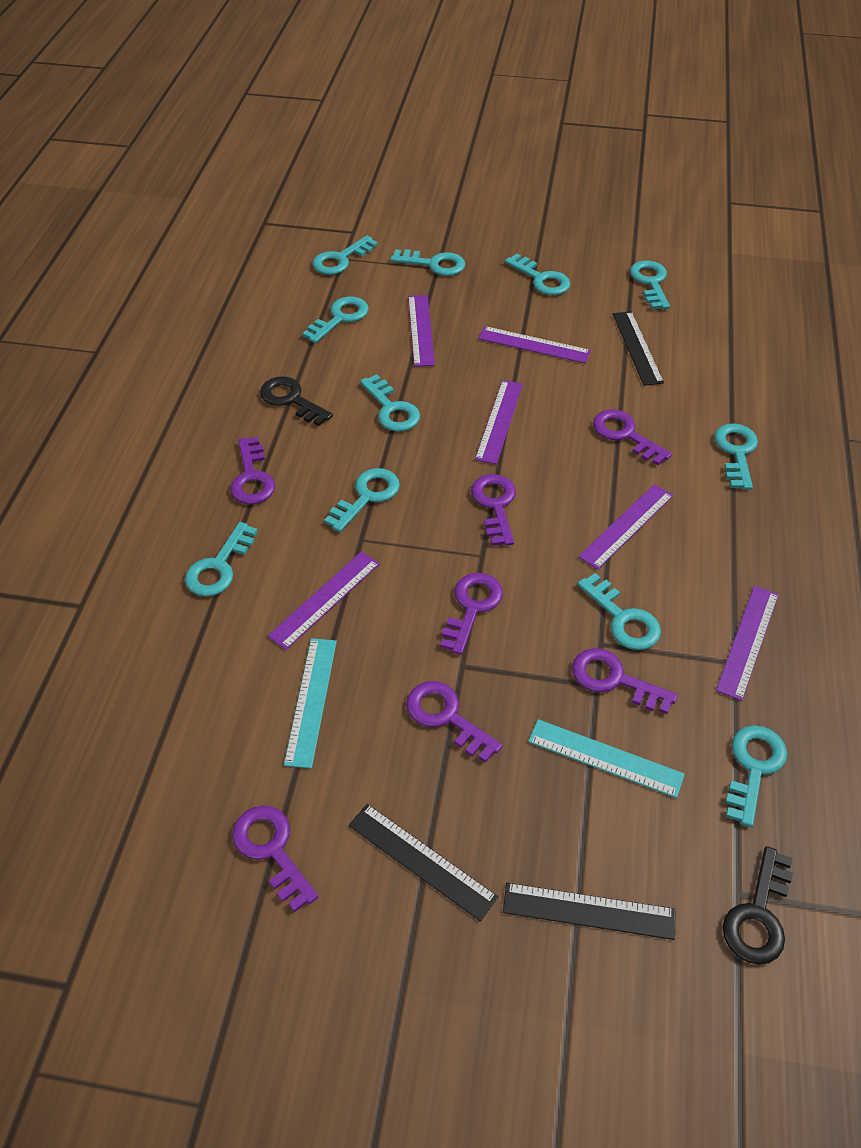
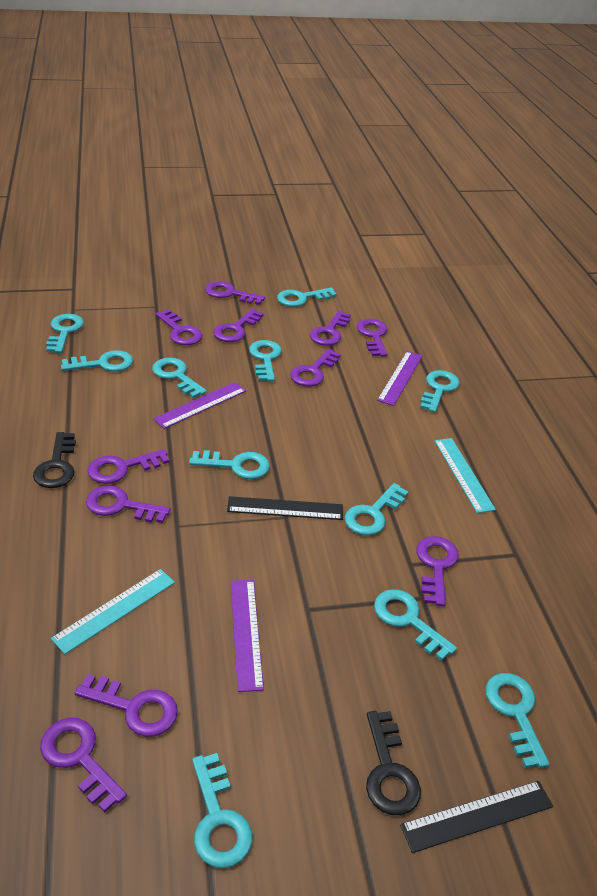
black ruler: [349,804,498,921] [503,883,675,940] [613,311,664,386] = 3 -> [227,496,343,520] [400,781,553,853] = 2
purple key: [230,437,275,504] [232,805,319,912] [406,681,503,763] [440,573,503,655] [471,474,516,546] [572,648,678,714] [593,409,672,465] = 7 -> [40,718,127,813] [75,674,178,737] [86,485,171,523] [88,449,169,484] [156,309,202,345] [205,281,265,305] [213,309,263,342] [290,349,341,386] [310,310,351,346] [356,318,387,357] [416,536,459,606] = 11
purple ruler: [268,551,380,650] [408,295,435,367] [475,380,523,464] [478,326,591,364] [578,484,673,570] [716,586,779,701] = 6 -> [153,382,246,429] [231,580,264,692] [377,351,423,406] = 3

